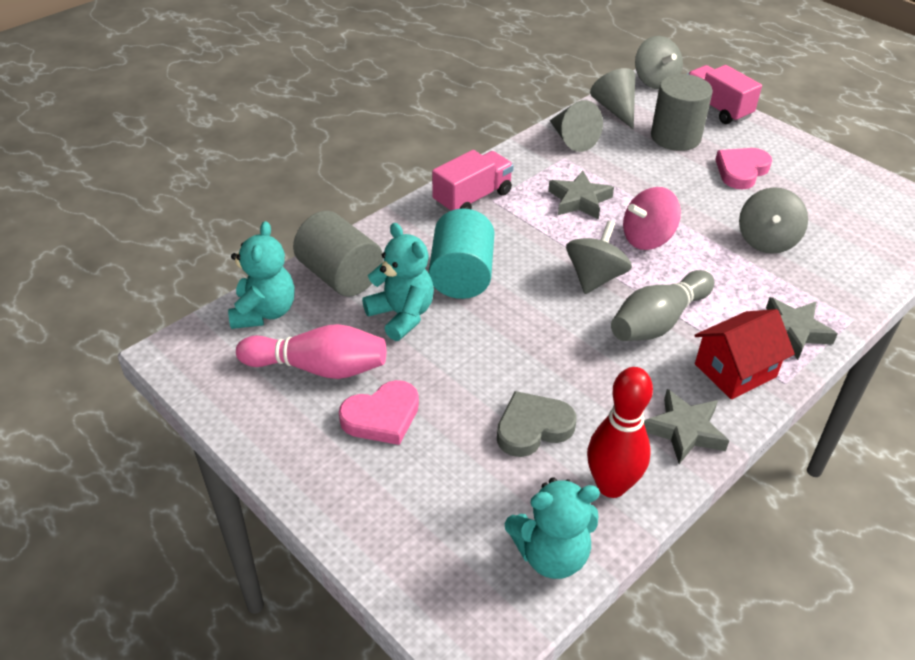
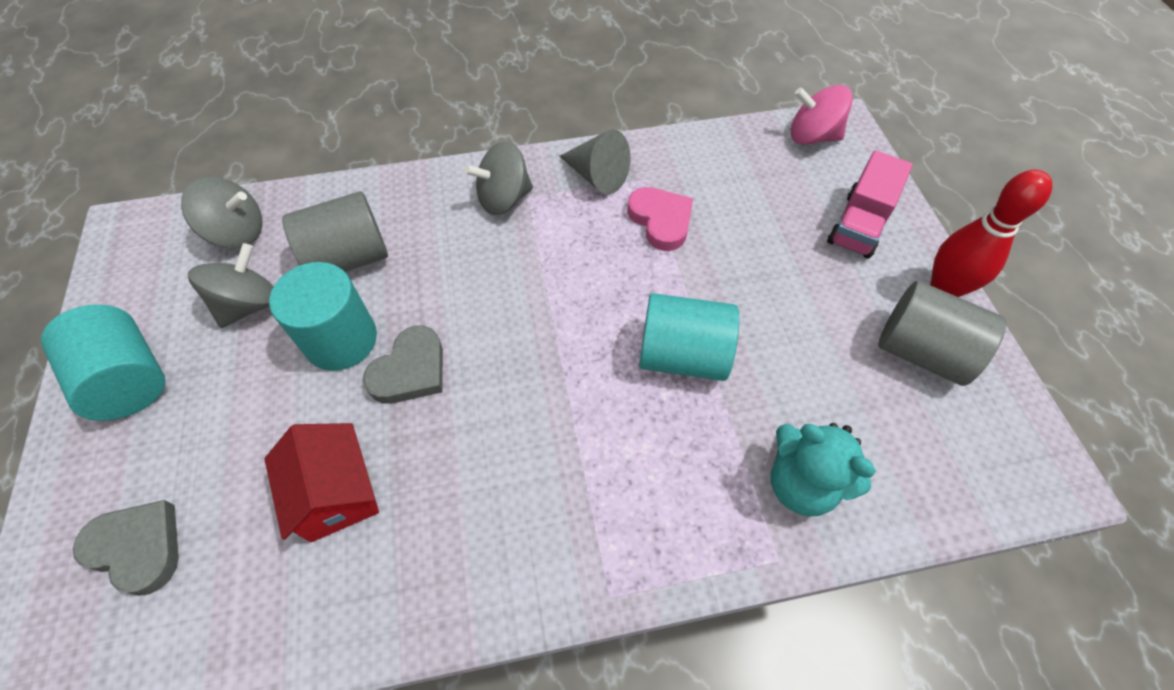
grey bowling pin: [611,270,714,341] = 1 -> none = 0
grey cone: [550,100,603,152] [590,68,635,129] = 2 -> [559,130,630,194] = 1
grey heart: [497,391,577,457] = 1 -> [73,500,179,596] [363,325,443,404] = 2
grey star: [548,171,614,220] [644,389,729,464] [766,297,838,360] = 3 -> none = 0
pink bowling pin: [236,324,386,379] = 1 -> none = 0
pink heart: [339,380,419,445] [715,148,772,189] = 2 -> [627,187,693,251] = 1
pink truck: [432,150,514,212] [687,65,762,124] = 2 -> [827,150,913,259] = 1
turquoise cylinder: [429,209,495,299] = 1 -> [41,305,165,421] [269,262,377,371] [639,293,739,381] = 3
turquoise teddy bear: [228,221,295,329] [362,223,434,341] [505,477,600,579] = 3 -> [771,423,876,517] = 1

